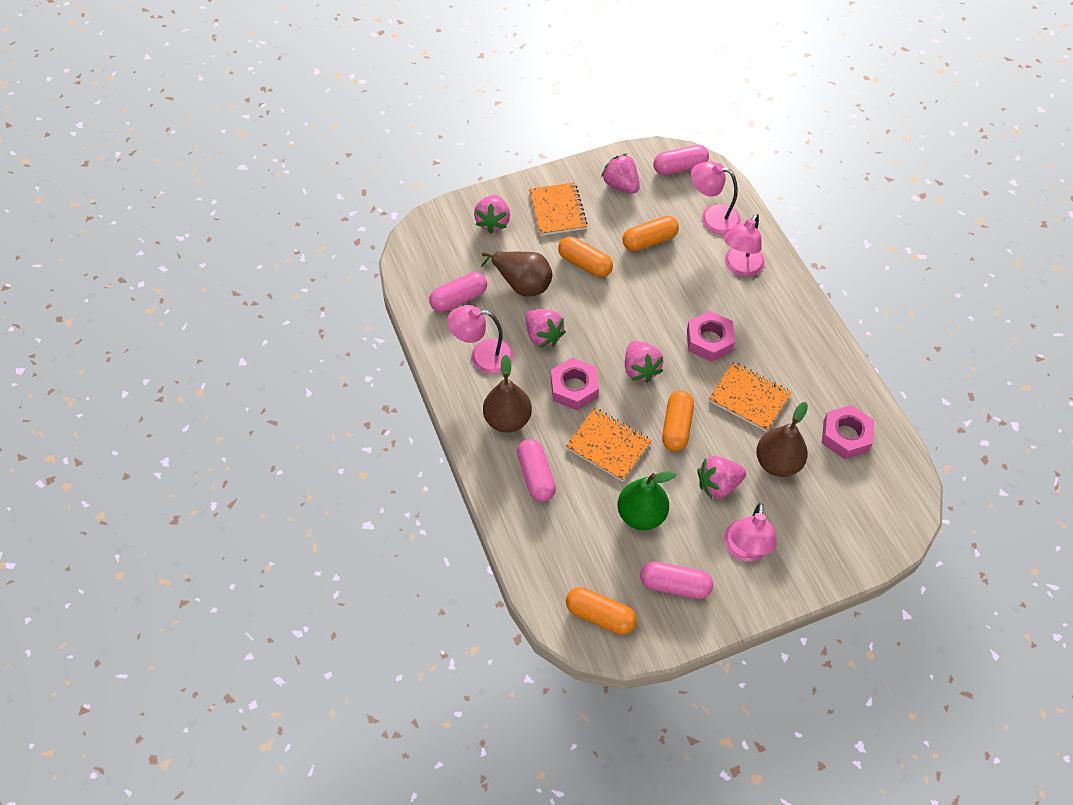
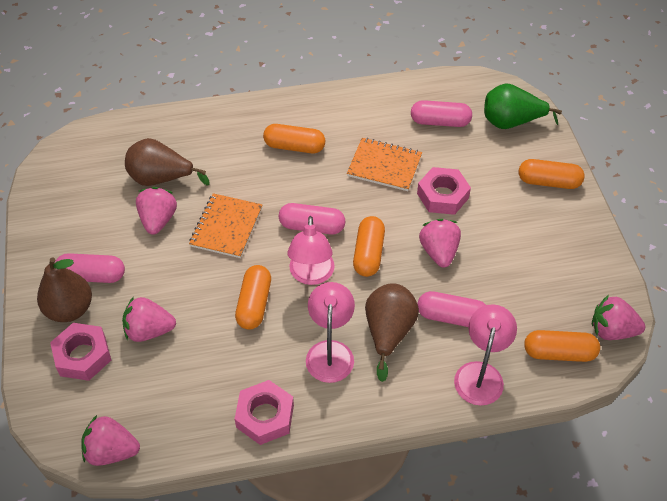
orange capsule: [558,236,613,277] [566,587,637,635] [623,216,679,251] [662,390,694,452] = 4 -> [235,265,271,330] [263,124,325,153] [353,216,385,277] [519,159,585,189] [524,330,600,362] = 5
orange notebook: [529,182,588,236] [566,408,652,482] [709,362,792,432] = 3 -> [189,193,262,258] [347,138,422,191] = 2
pink lamp: [447,305,513,374] [691,161,741,234] [724,214,765,277] [724,503,777,562] = 4 -> [287,216,335,285] [306,282,355,383] [454,304,517,406] = 3

